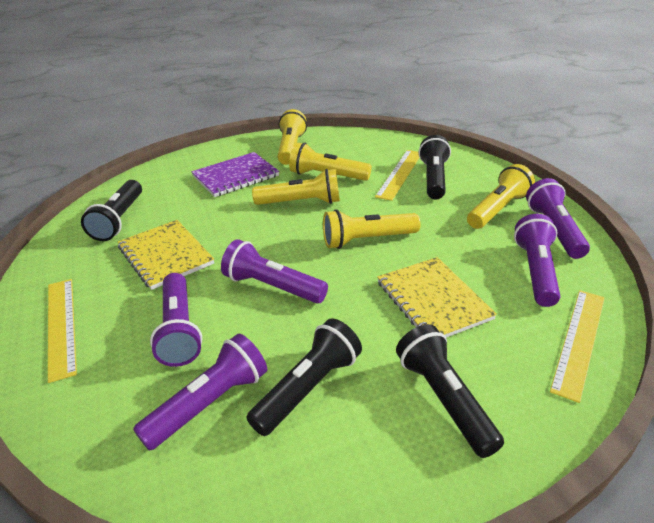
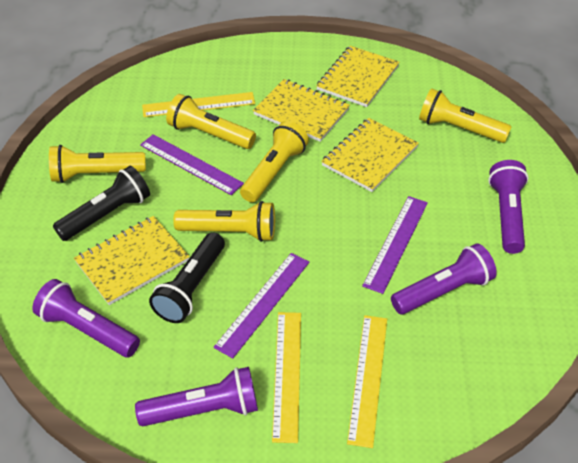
black flashlight: [81,180,142,241] [246,319,362,436] [396,324,504,458] [419,135,451,199] = 4 -> [53,166,150,241] [149,232,225,323] = 2
purple flashlight: [133,333,267,451] [150,273,202,367] [221,239,328,304] [514,214,560,307] [526,178,590,259] = 5 -> [32,279,140,357] [135,367,258,426] [391,243,497,314] [488,160,529,254] = 4
purple notebook: [191,152,279,197] = 1 -> none = 0
purple ruler: none = 0 -> [140,134,244,195] [214,253,309,359] [362,196,428,294] = 3
yellow notebook: [118,220,214,290] [377,257,497,337] = 2 -> [74,216,190,305] [253,79,350,142] [316,46,399,107] [321,118,419,192] = 4

